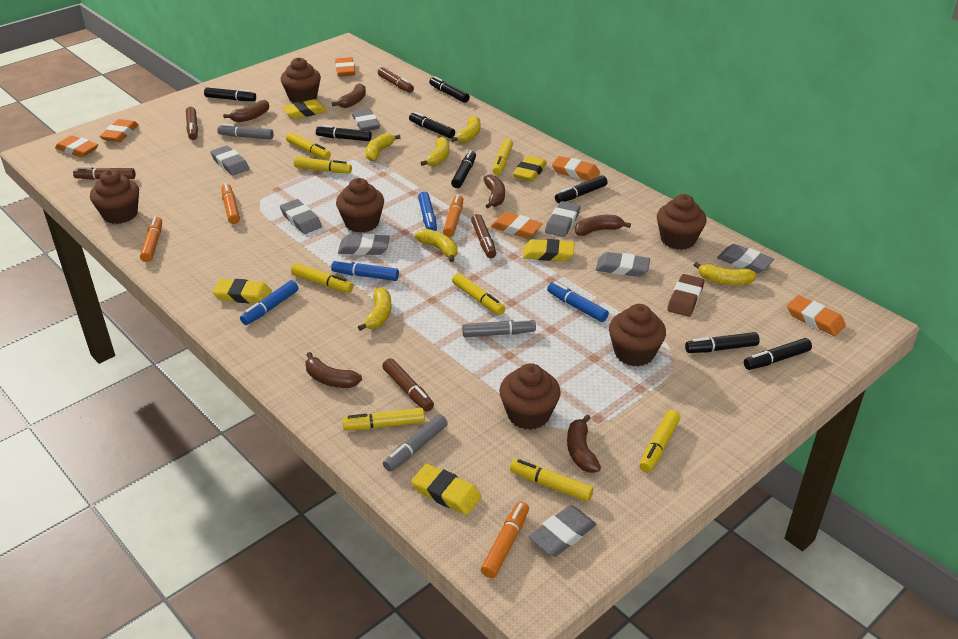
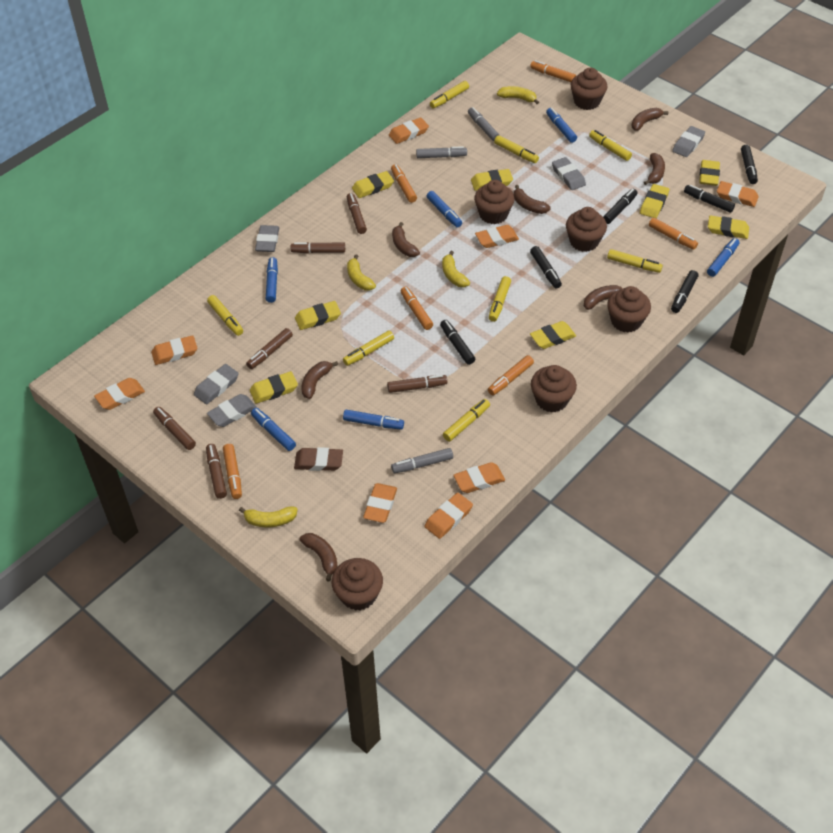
black marker: [204,87,256,101] [316,125,372,141] [409,112,455,139] [429,76,470,103] [451,150,476,188] [555,175,607,203] [685,332,760,353] [744,338,812,370] = 8 -> [440,320,475,365] [530,246,562,289] [603,189,638,224] [671,270,698,313] [684,185,735,213] [741,145,758,184] = 6
blue marker: [240,280,299,325] [331,259,399,281] [418,191,437,231] [547,282,609,322] = 4 -> [251,408,296,451] [266,257,278,303] [343,410,404,430] [426,191,462,227] [546,108,577,143] [707,238,739,277] = 6
brown banana: [223,100,269,122] [305,352,362,388] [332,83,366,108] [483,174,505,208] [567,415,601,473] [574,215,631,236] = 6 -> [299,533,338,582] [302,361,338,399] [392,222,420,257] [514,185,551,214] [584,285,623,310] [631,108,668,131] [644,153,665,185] = 7
brown marker: [73,167,135,180] [186,107,198,140] [378,67,414,93] [382,358,434,412] [471,214,496,258] = 5 -> [153,407,196,450] [206,444,227,499] [246,328,293,369] [291,242,345,253] [347,193,367,234] [387,375,447,393] = 6
grey eraser: [210,145,249,176] [280,199,322,234] [338,234,390,255] [352,109,380,131] [529,505,596,557] [545,201,581,237] [596,252,650,277] [717,244,774,274] = 8 -> [194,364,239,404] [207,394,257,427] [255,225,279,252] [552,157,586,190] [672,126,705,157] = 5
orange eraser: [55,135,98,157] [100,119,139,142] [335,57,355,77] [491,212,543,238] [552,156,600,181] [787,295,846,336] = 6 -> [94,378,145,410] [151,335,198,365] [363,483,397,523] [389,117,429,144] [425,493,473,539] [454,462,505,493] [475,225,519,248] [717,181,759,207] = 8
orange marker: [140,216,162,262] [221,183,240,224] [443,194,463,237] [481,502,529,578] = 4 -> [223,444,242,499] [391,164,417,203] [401,287,433,330] [488,355,534,395] [530,60,576,82] [649,218,698,250] = 6
yellow banana: [358,287,392,331] [366,133,401,161] [415,229,458,262] [421,137,450,166] [451,115,480,143] [694,262,756,285] = 6 -> [239,506,298,527] [347,254,376,290] [442,251,470,287] [497,86,539,104] = 4
yellow eraser: [213,279,272,303] [282,99,327,119] [411,464,482,515] [513,156,547,182] [523,239,574,261] = 5 -> [250,371,298,404] [295,301,341,330] [352,171,394,198] [471,169,513,191] [530,321,576,349] [640,184,669,218] [699,160,720,186] [708,215,749,239] = 8

